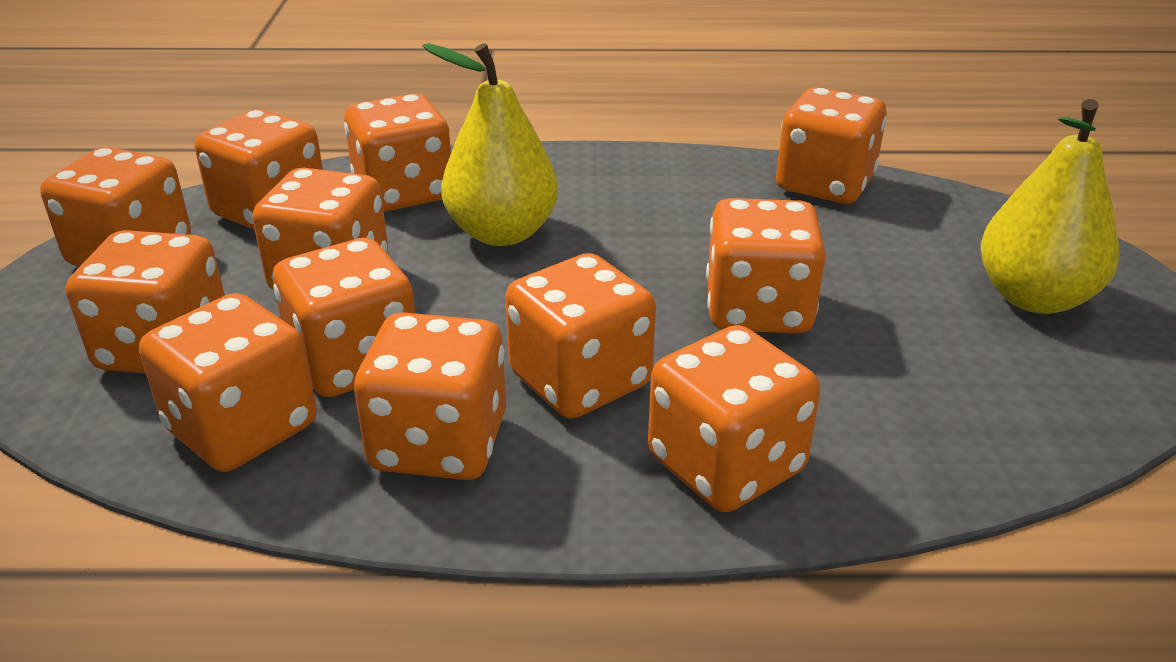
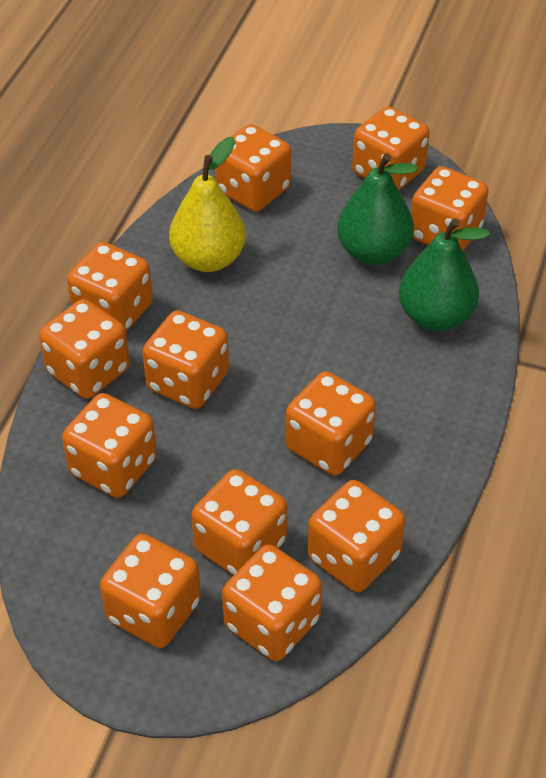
green pear: none = 0 -> [337,153,418,265] [399,218,490,331] = 2
yellow pear: [423,43,558,246] [981,99,1119,314] = 2 -> [169,137,246,272] = 1

